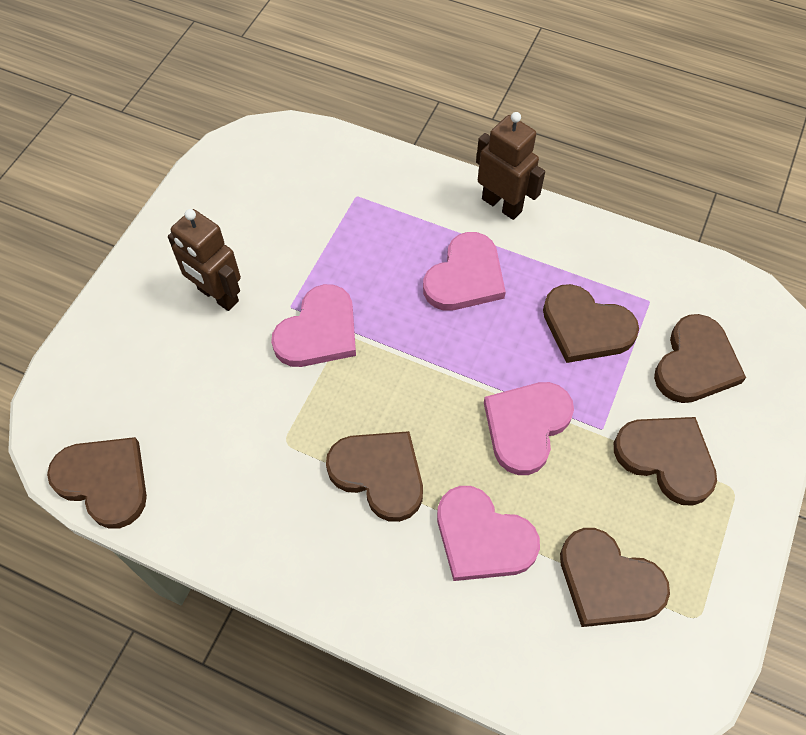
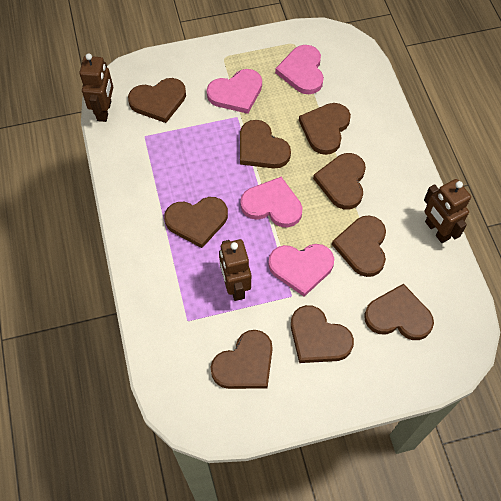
brown heart: [47,437,147,529] [326,431,423,522] [543,284,639,363] [560,528,670,627] [614,417,717,506] [654,314,746,403] = 6 -> [128,78,186,123] [164,197,228,248] [211,330,273,389] [240,120,291,168] [291,305,354,363] [299,103,351,155] [313,153,366,210] [332,215,386,277] [364,284,434,340] = 9
brown robot: [168,209,241,311] [476,112,545,220] = 2 -> [80,53,113,122] [219,239,251,301] [424,179,471,243] = 3

